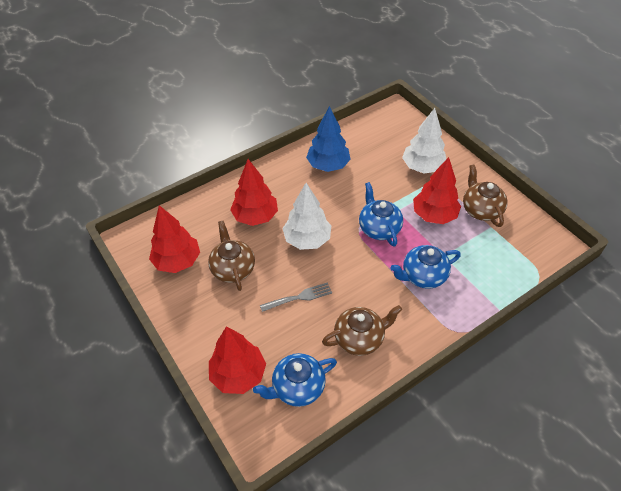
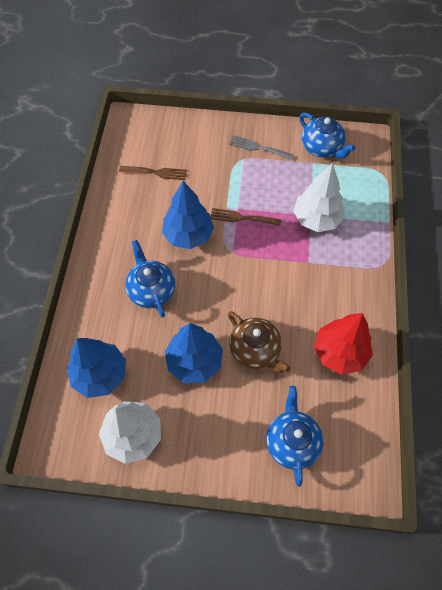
blue tree: [306,106,351,172] = 1 -> [67,338,126,398] [162,181,214,249] [165,323,223,383] = 3
brown fork: none = 0 -> [119,166,187,180] [211,208,281,226] = 2
brown teapot: [208,221,255,291] [322,305,402,356] [463,164,508,227] = 3 -> [228,311,291,373] = 1
red tree: [149,205,200,273] [209,326,266,394] [230,159,278,226] [413,157,461,224] = 4 -> [314,313,373,375] = 1

